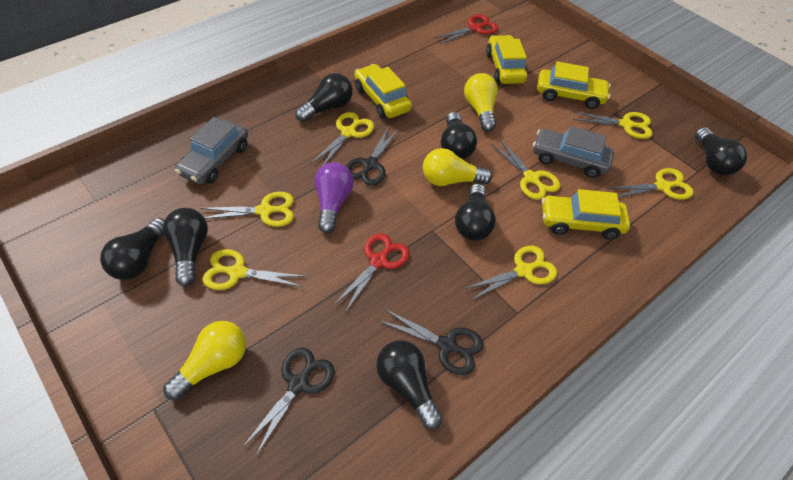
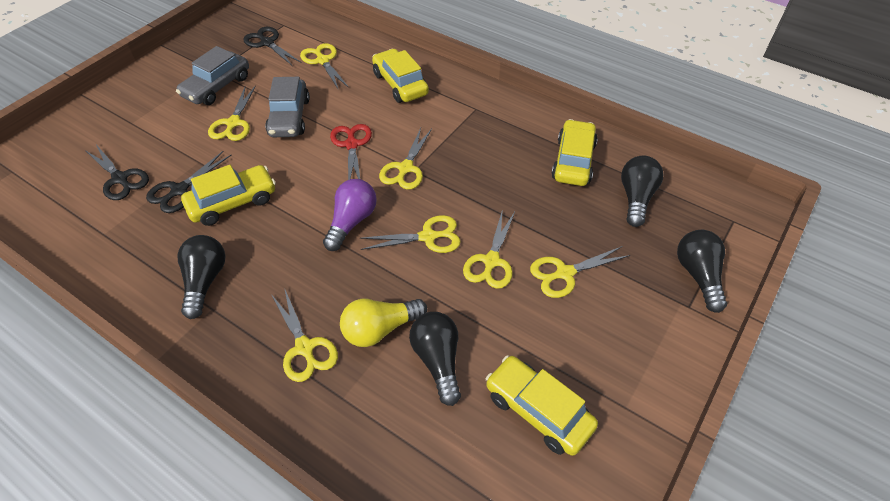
black light bulb: [100,218,165,280] [163,208,208,286] [295,73,353,122] [376,340,443,430] [441,112,477,159] [455,184,496,241] [695,127,747,175] = 7 -> [177,235,225,319] [409,312,461,406] [621,156,663,227] [677,230,727,313] = 4
red scissors: [334,233,410,312] [435,14,498,44] = 2 -> [330,124,372,180] = 1
yellow light bulb: [163,321,246,400] [423,148,492,186] [464,73,498,132] = 3 -> [340,299,427,347] = 1

